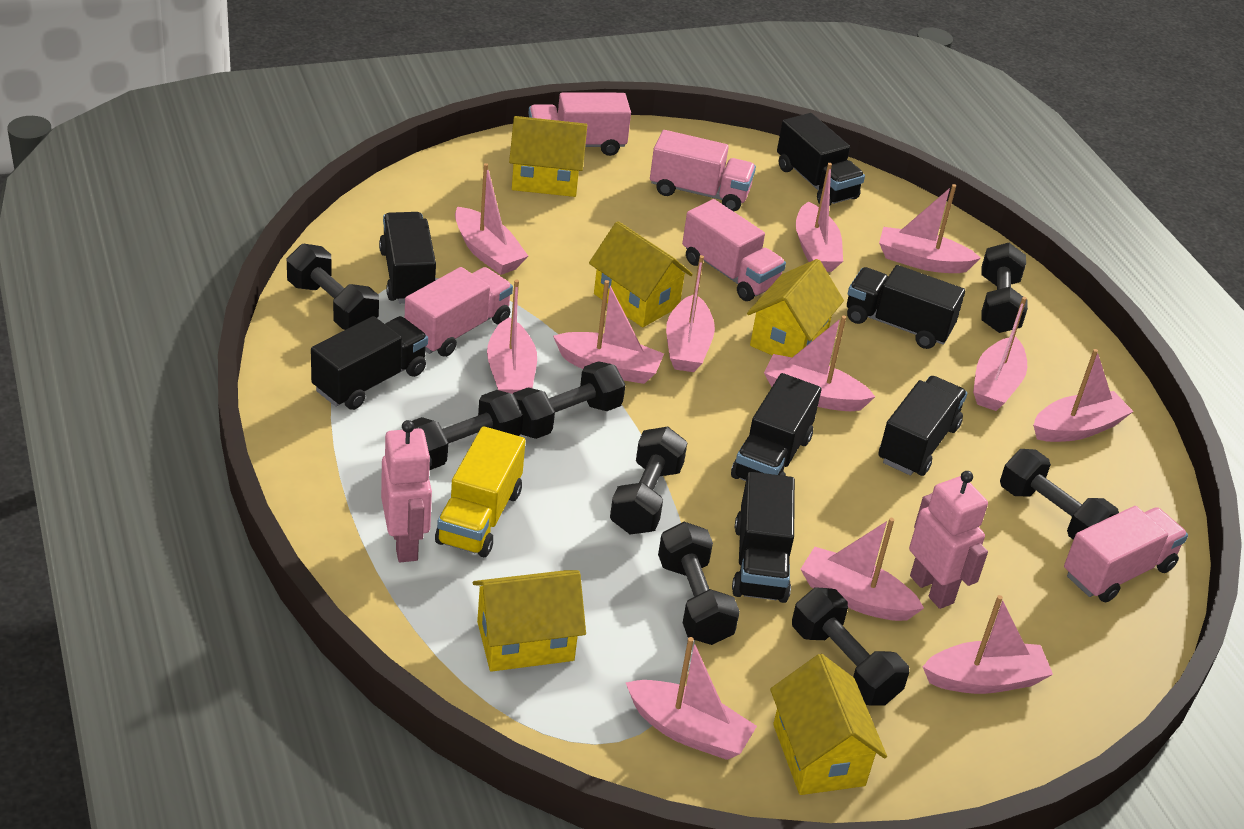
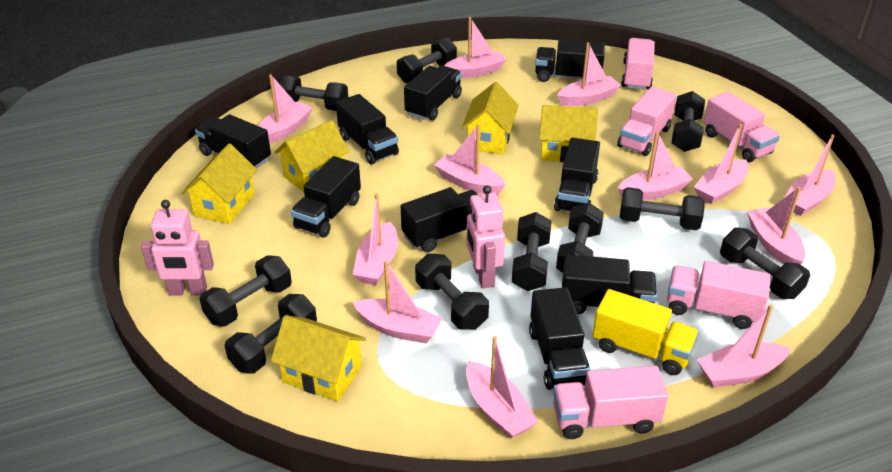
black dumbbell: [287,244,379,330] [412,390,523,470] [513,361,625,439] [610,427,687,534] [658,522,740,645] [792,587,909,706] [982,243,1028,333] [1000,449,1119,540] = 8 -> [199,255,292,327] [225,294,317,374] [279,75,348,111] [397,38,457,84] [415,253,489,330] [512,212,552,291] [556,203,604,273] [620,187,705,230] [671,91,705,152] [720,227,810,299] = 10
black truck: [311,316,428,410] [379,212,436,304] [731,373,821,481] [732,472,795,603] [777,113,865,206] [847,265,965,349] [878,376,967,476] = 7 -> [195,114,271,169] [291,156,361,238] [336,94,399,164] [401,187,478,252] [404,65,462,121] [529,287,590,390] [535,40,605,82] [554,138,600,212] [562,254,657,314] = 9

